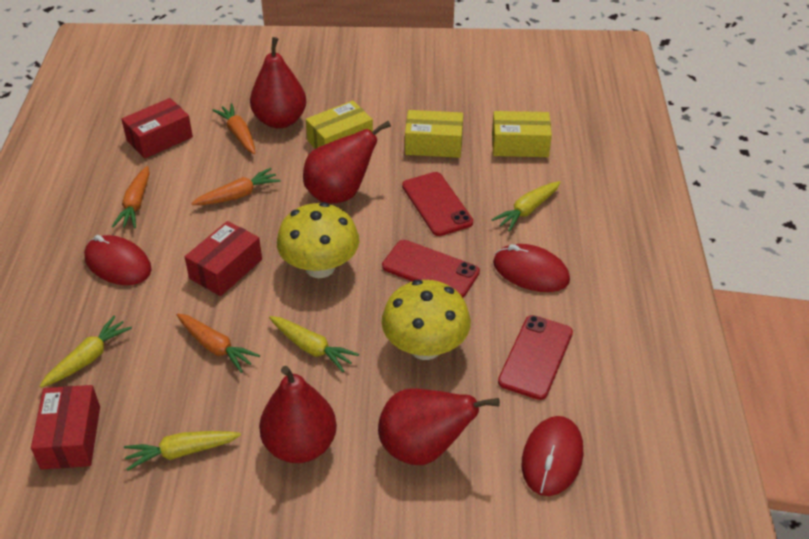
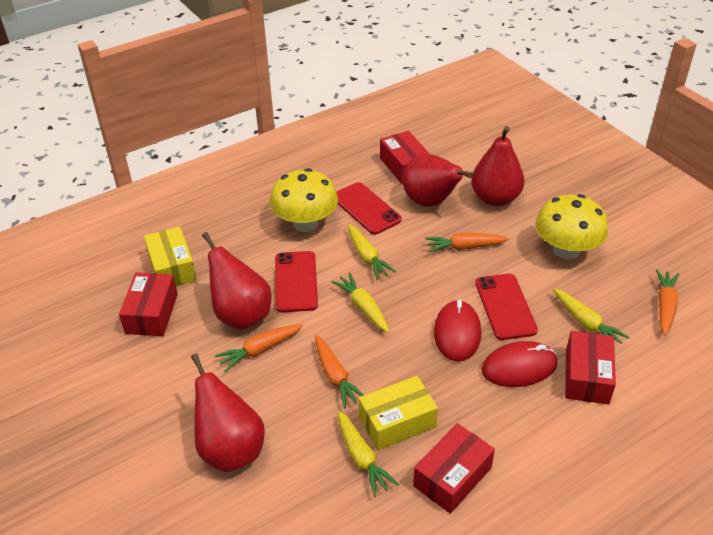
red box: [31,385,100,470] [121,98,193,159] [185,221,262,296] = 3 -> [119,273,178,336] [380,131,430,184] [413,423,495,514] [565,331,616,405] = 4
red mouse: [84,235,152,285] [493,244,570,292] [522,416,583,496] = 3 -> [434,300,481,361] [481,341,557,387] = 2
yellow box: [306,100,373,149] [405,110,463,158] [492,111,552,157] = 3 -> [144,226,197,286] [359,376,438,450] = 2

